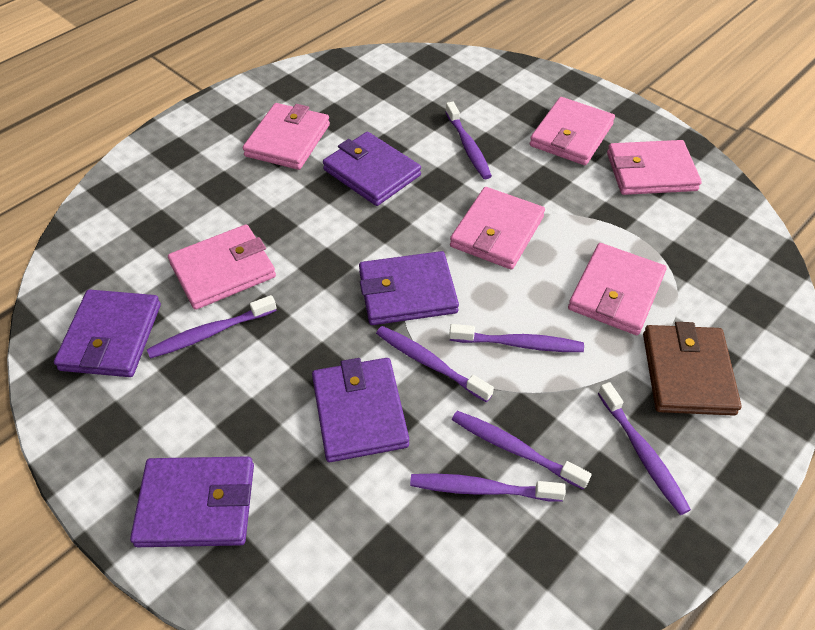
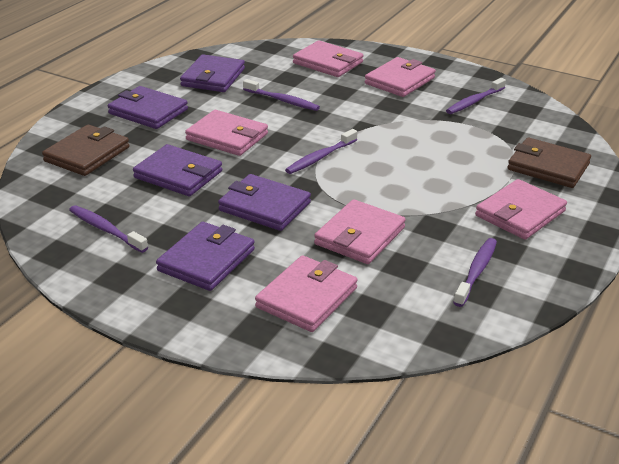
brown wallet: [643,322,742,416] = 1 -> [42,125,129,176] [508,137,591,188] = 2
purple toothbrush: [147,295,277,359] [376,326,494,402] [410,474,566,502] [445,102,492,179] [449,324,584,352] [452,411,592,490] [598,382,691,515] = 7 -> [69,205,148,253] [243,79,320,111] [285,129,357,174] [446,78,506,114] [453,238,497,307] = 5

